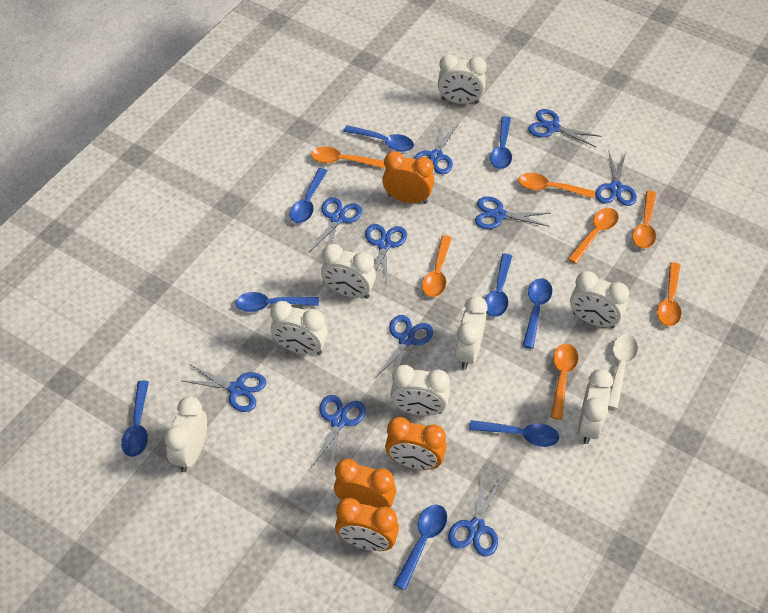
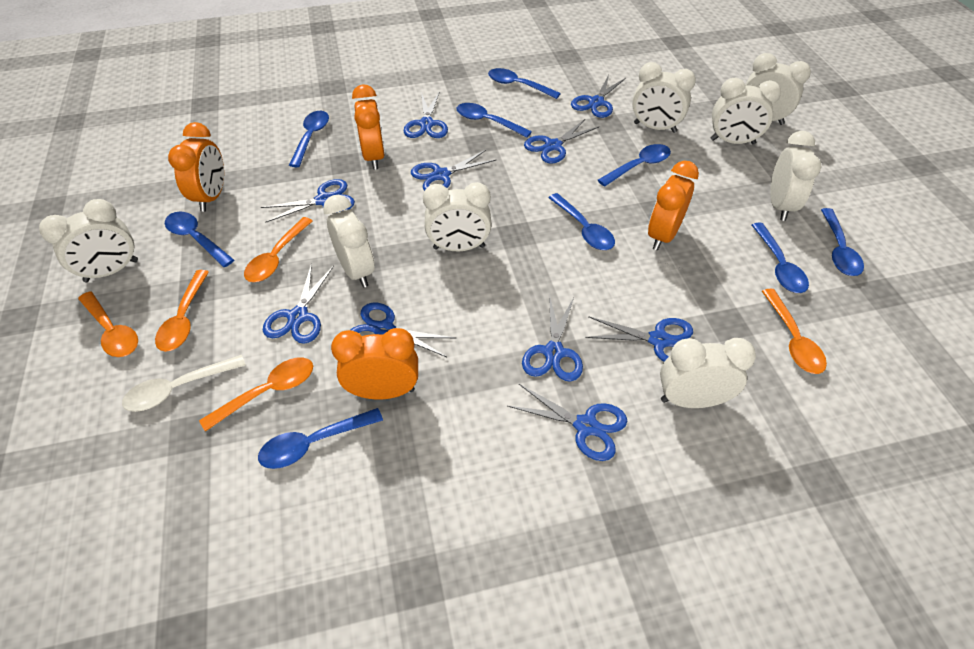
orange spoon: [311,147,385,168] [422,235,452,297] [518,173,595,198] [551,344,578,420] [568,208,619,264] [632,191,656,248] [657,262,681,326] = 7 -> [78,291,138,357] [155,270,209,352] [199,358,313,432] [244,217,312,282] [762,289,827,374] = 5

